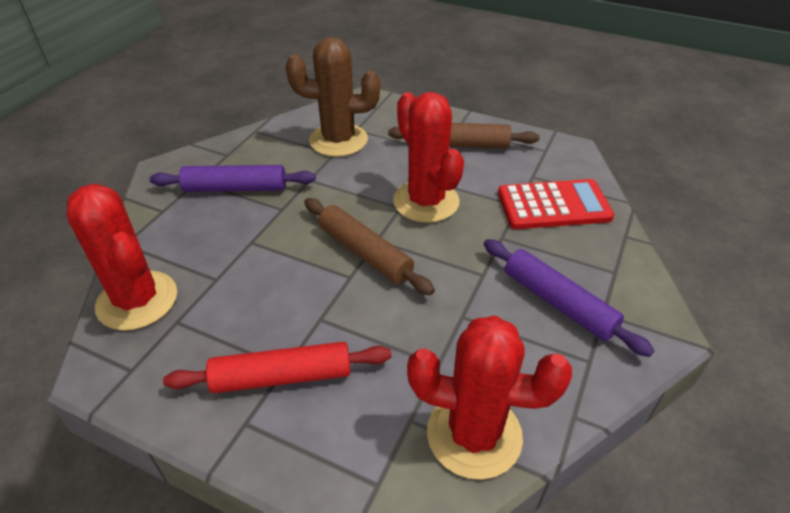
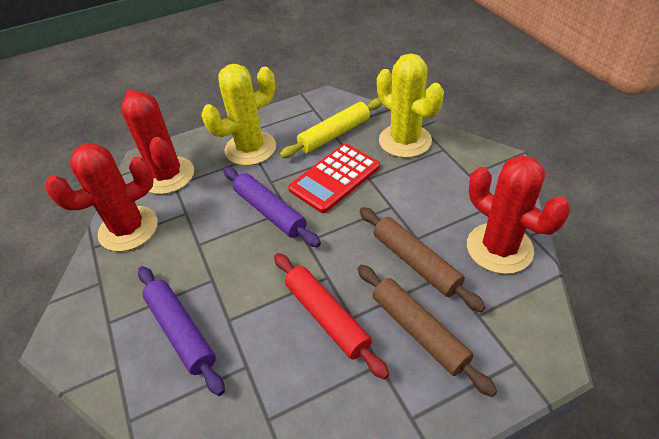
brown cactus: [286,37,380,157] = 1 -> none = 0
yellow cactus: none = 0 -> [201,64,276,166] [377,53,444,158] = 2
yellow rolling pin: none = 0 -> [280,98,382,158] = 1

